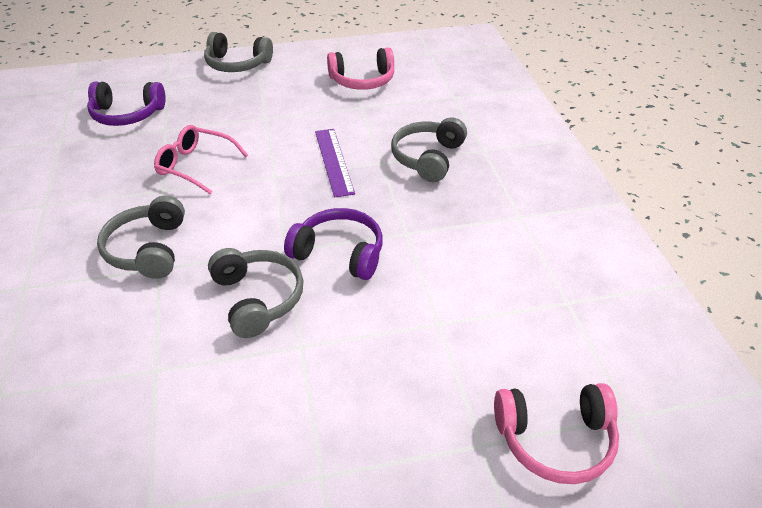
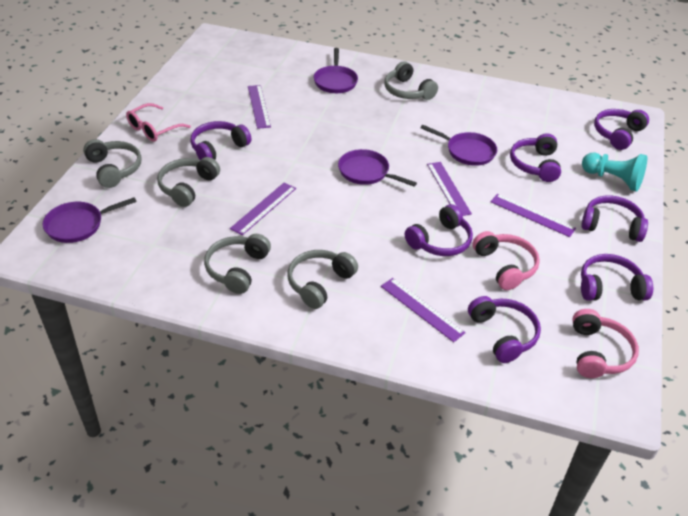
grey headphones: [97,196,185,279] [204,32,273,72] [208,248,303,338] [391,117,467,182] = 4 -> [83,139,142,188] [157,157,220,207] [204,234,271,294] [287,250,358,309] [385,61,438,100] = 5
purple headphones: [87,81,166,126] [284,208,383,280] = 2 -> [190,121,251,160] [405,204,473,256] [468,296,541,363] [510,133,561,182] [581,195,648,242] [581,254,653,301] [594,109,649,150] = 7
purple pan: none = 0 -> [43,197,137,243] [314,48,358,93] [338,149,417,187] [421,125,497,166] = 4
purple ruler: [315,129,355,198] = 1 -> [230,183,296,235] [248,85,271,129] [381,278,466,342] [427,162,472,216] [490,194,576,237] = 5
turquoise pawn: none = 0 -> [582,153,647,192] = 1

